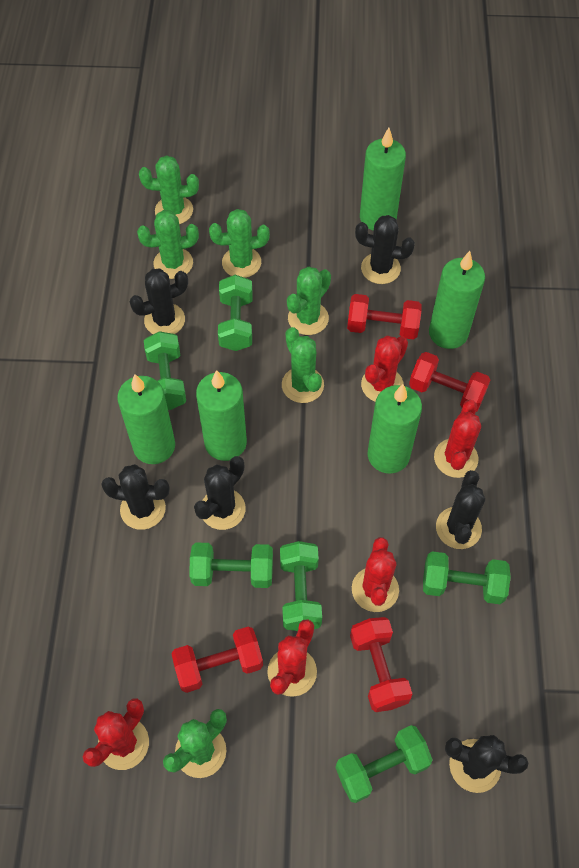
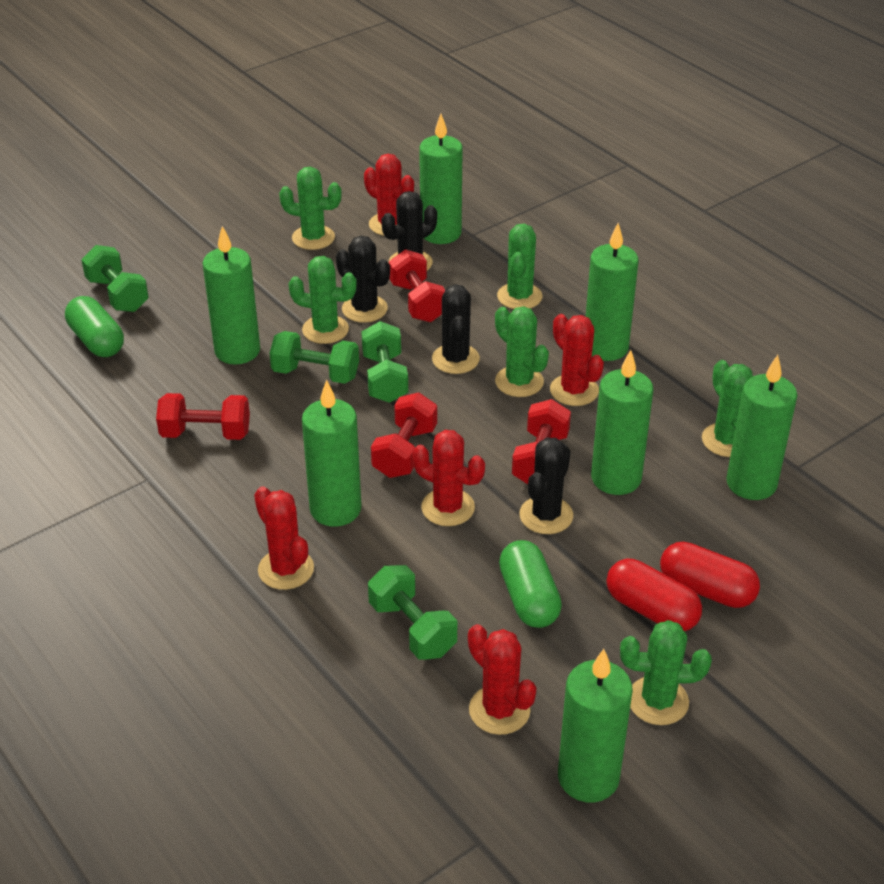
black cactus: [101,464,170,530] [130,269,188,334] [194,456,246,530] [355,215,415,284] [436,470,485,549] [445,735,528,793] = 6 -> [336,236,390,323] [382,191,437,271] [432,284,480,374] [519,437,573,534] = 4
green candle: [117,374,175,464] [196,370,247,461] [360,128,406,231] [368,384,422,474] [429,251,485,349] = 5 -> [203,226,260,365] [302,380,361,527] [419,114,463,244] [558,649,633,803] [586,223,639,361] [591,350,654,495] [726,355,797,500] = 7
green capsule: none = 0 -> [65,296,124,357] [499,540,562,628] = 2
green dumbbell: [144,331,186,410] [189,542,273,588] [218,275,253,351] [280,541,322,631] [335,725,433,803] [423,551,511,604] = 6 -> [81,245,149,312] [270,331,359,384] [361,321,408,403] [368,565,457,660] = 4
red capsule: none = 0 -> [606,559,702,631] [660,541,760,608] = 2

